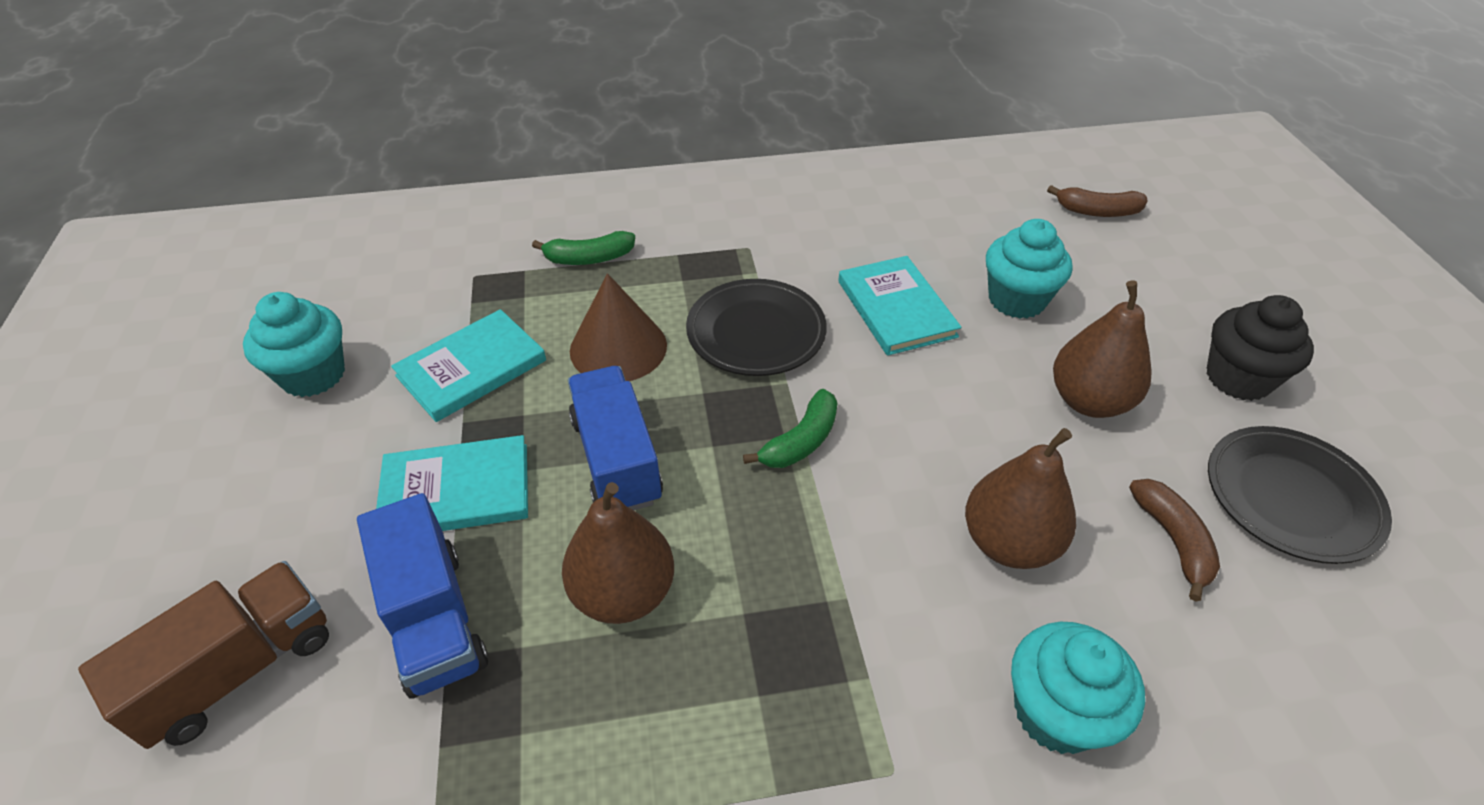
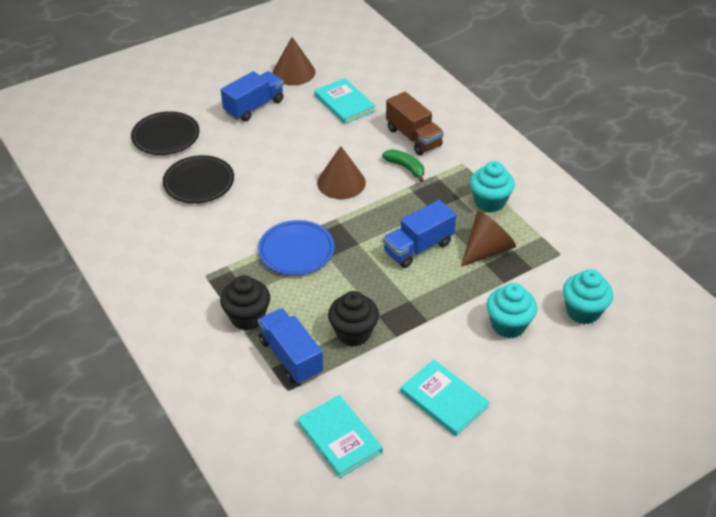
black cupcake: [1207,295,1314,401] = 1 -> [220,275,270,330] [328,291,379,346] = 2
blue plate: none = 0 -> [258,220,335,275] = 1
blue truck: [357,493,488,699] [568,366,663,510] = 2 -> [221,71,284,121] [258,308,323,384] [383,200,456,268] = 3
brown banana: [1047,185,1147,217] [1129,479,1220,602] = 2 -> none = 0
brown cone: [570,273,667,381] = 1 -> [273,37,316,85] [317,146,366,199] [461,211,516,267] = 3
brown pear: [562,482,674,624] [965,428,1076,569] [1053,280,1152,418] = 3 -> none = 0
green banana: [532,231,635,265] [743,389,838,468] = 2 -> [382,149,424,182] = 1

